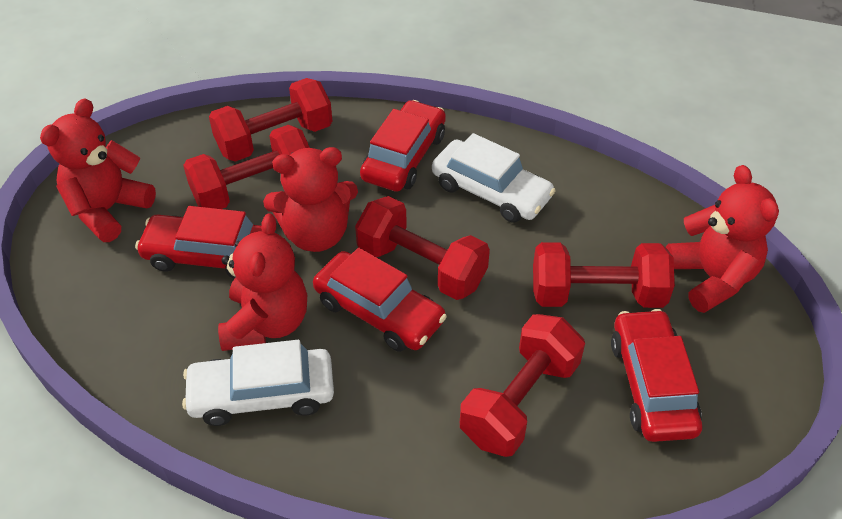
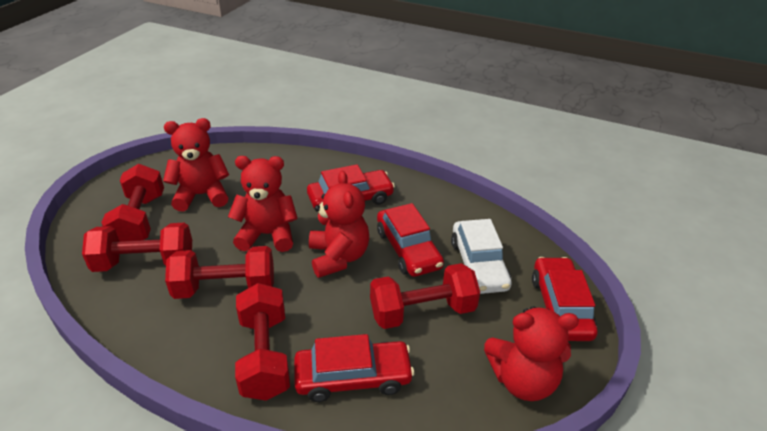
white car: [182,340,334,426] [432,133,556,223] = 2 -> [451,219,512,294] = 1

